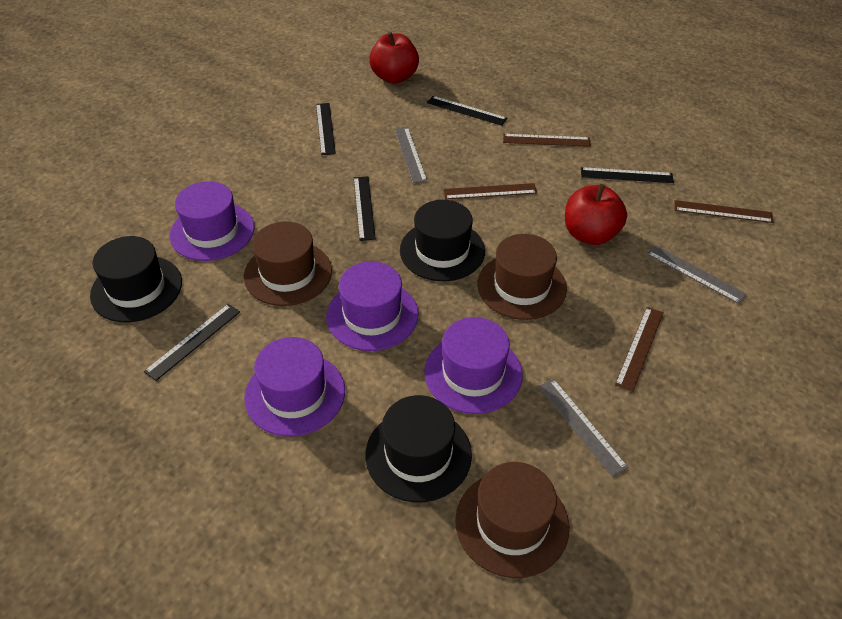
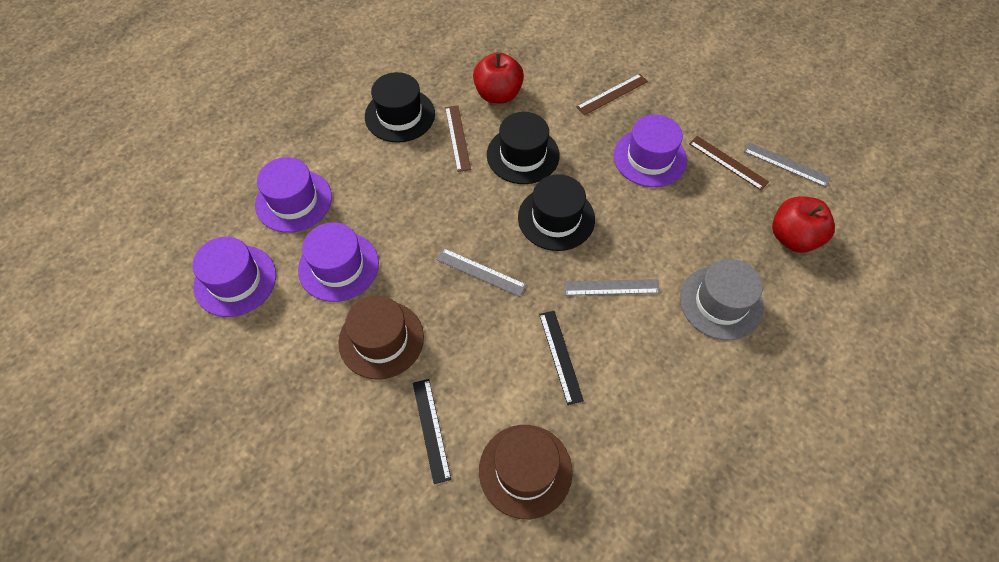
black ruler: [144,304,240,381] [316,103,336,155] [354,176,376,241] [427,96,508,126] [581,167,674,183] = 5 -> [413,379,451,484] [539,311,584,405] = 2
brown hat: [244,221,332,306] [455,462,569,578] [478,234,567,320] = 3 -> [338,296,424,379] [479,425,573,519] = 2
brown ruler: [443,183,537,200] [503,134,591,147] [615,307,664,392] [674,200,773,223] = 4 -> [445,106,471,172] [577,74,648,115] [689,136,769,190] = 3
grey hat: none = 0 -> [680,259,764,340] = 1

